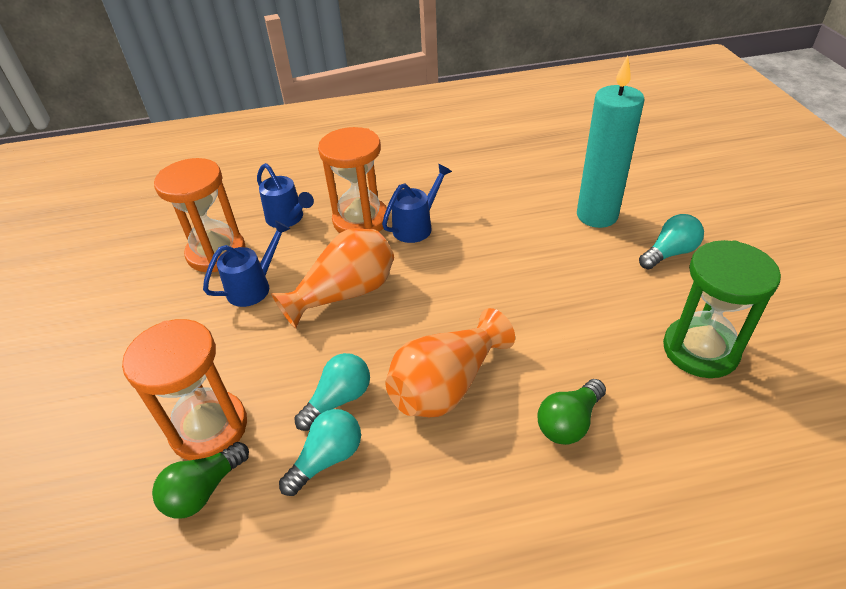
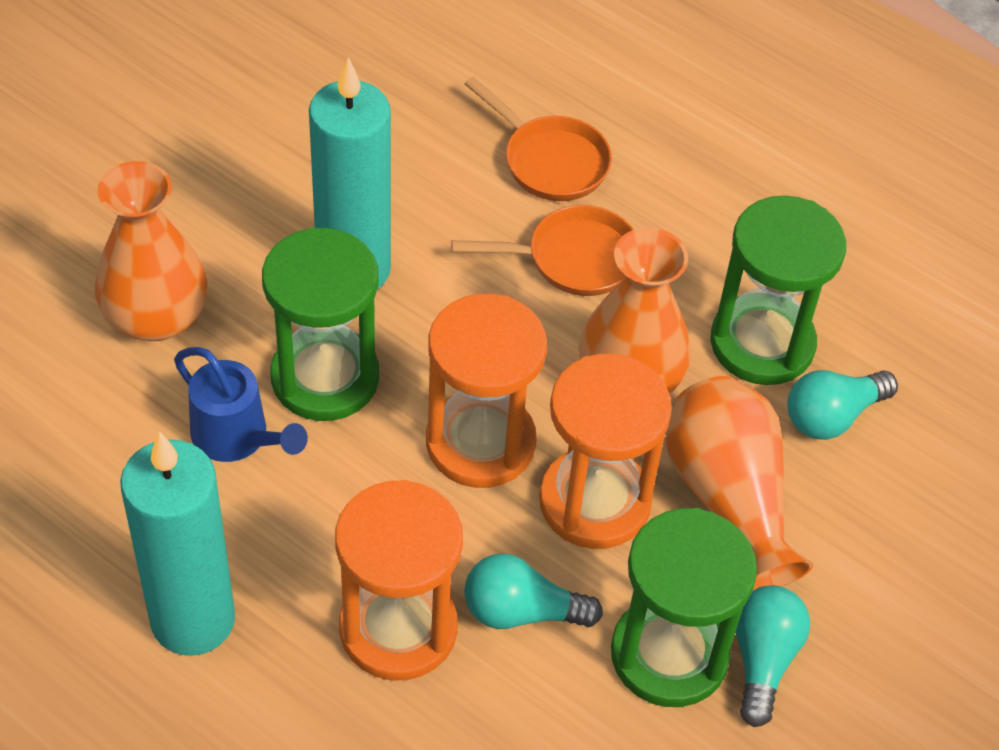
blue watering can: [203,220,290,307] [257,163,314,228] [382,164,452,243] = 3 -> [174,347,308,462] = 1
green hourglass: [663,240,781,378] = 1 -> [262,227,379,421] [611,508,757,707] [710,195,846,385] = 3
green light bulb: [152,442,249,519] [538,379,606,445] = 2 -> none = 0
orange pan: none = 0 -> [451,205,634,296] [465,77,612,201] = 2
orange vase: [271,228,394,329] [385,308,515,417] = 2 -> [94,161,207,341] [578,227,691,394] [665,376,813,590] = 3
turquoise candle: [577,56,644,228] = 1 -> [120,432,235,656] [309,57,391,290] = 2

